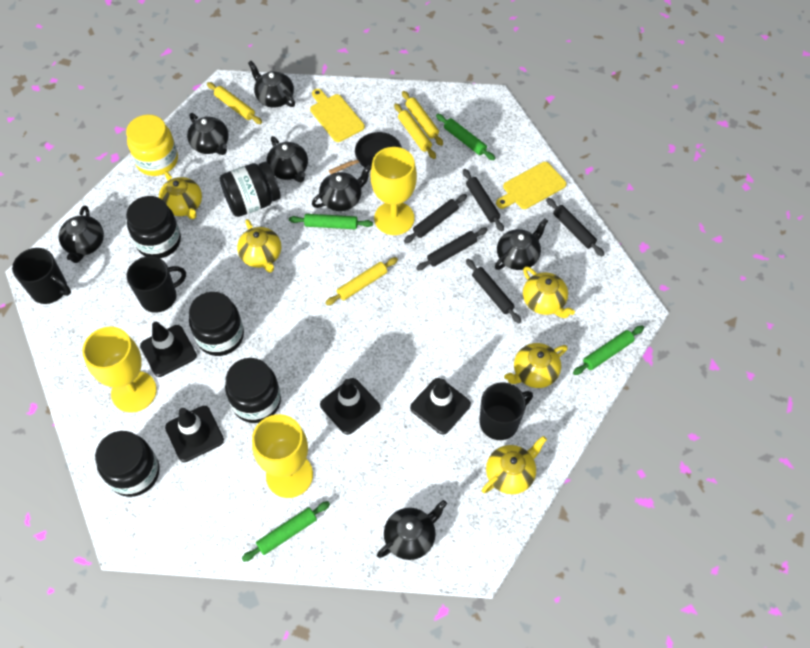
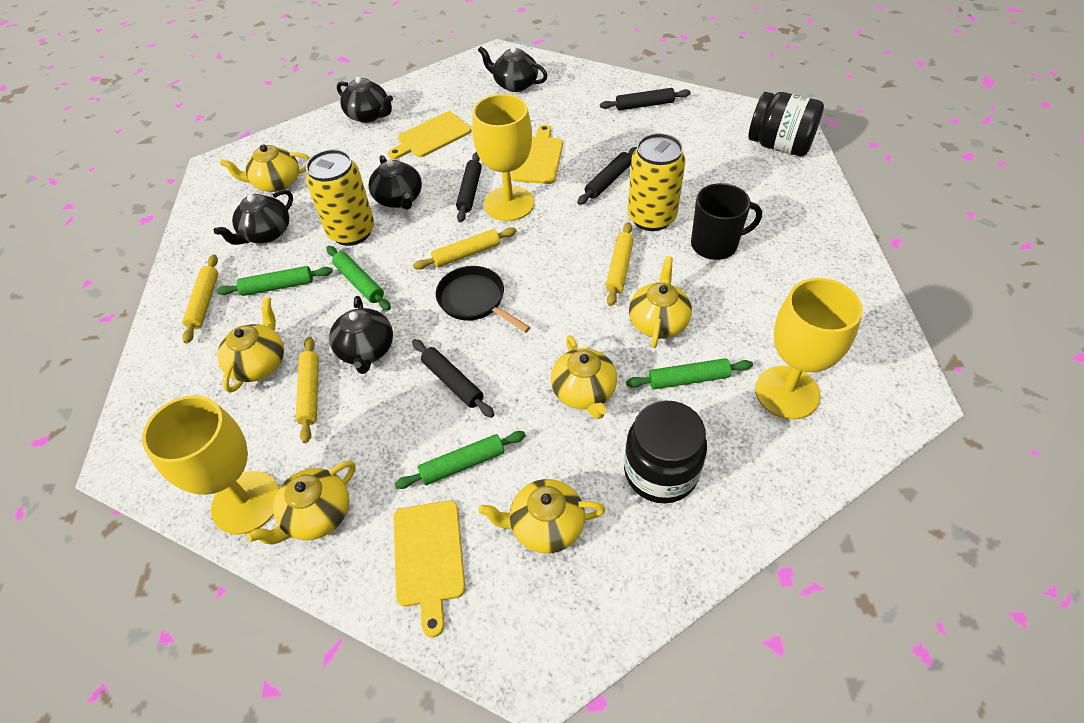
black jar: [95,431,160,497] [126,196,181,258] [189,292,244,356] [220,162,281,217] [225,358,281,423] = 5 -> [624,400,707,503] [748,92,824,156] = 2
black mug: [12,248,71,304] [127,256,186,313] [480,383,533,440] = 3 -> [691,183,762,260] = 1
black rolling pin: [404,194,467,243] [416,227,488,270] [463,169,504,232] [466,259,521,323] [546,198,604,256] = 5 -> [412,339,495,418] [456,152,482,222] [577,147,637,205] [600,88,691,110] = 4
black teapot: [59,205,104,263] [187,113,229,155] [248,61,295,108] [266,136,308,182] [312,165,371,211] [377,500,447,560] [495,218,548,270] = 7 -> [214,190,293,245] [329,296,393,374] [337,77,393,123] [369,155,422,210] [478,46,547,92] = 5
black traffic cone: [140,322,197,377] [165,406,224,462] [320,378,380,435] [410,378,471,435] = 4 -> none = 0
yellow can: none = 0 -> [306,149,374,246] [628,133,685,231] = 2
yellow cutting board: [310,89,365,142] [496,162,567,209] = 2 -> [388,112,471,159] [393,500,465,637] [511,124,563,184] = 3
yellow jar: [126,115,178,176] = 1 -> none = 0
yellow teapot: [159,171,202,219] [237,219,281,273] [482,436,547,494] [504,343,568,388] [523,266,575,318] = 5 -> [217,297,284,393] [220,145,310,192] [247,461,356,544] [478,479,605,554] [551,335,617,419] [629,256,692,348] = 6

